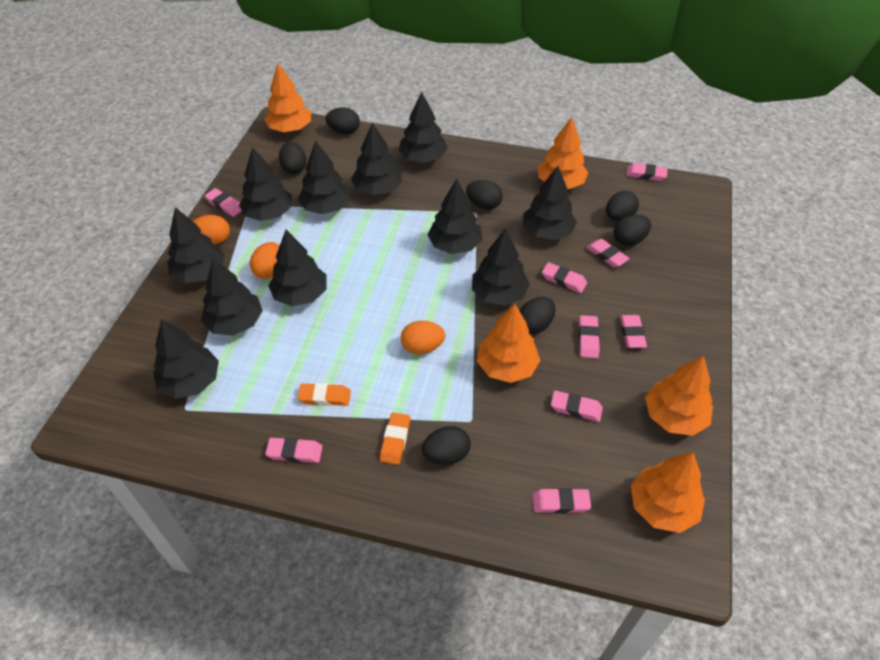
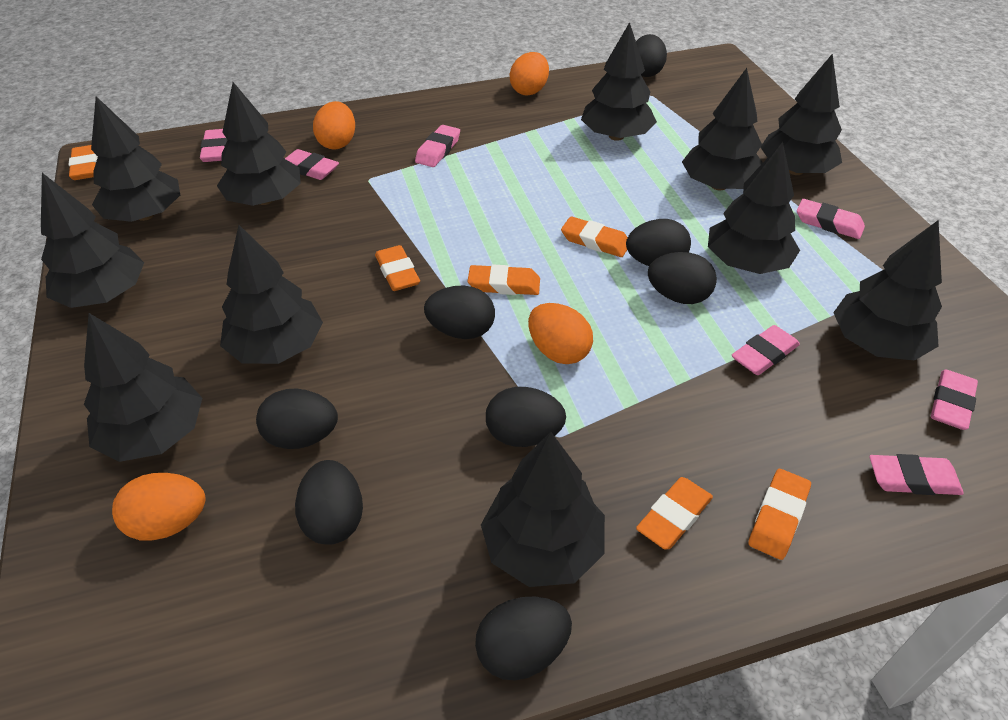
black egg: [279,142,307,174] [326,107,360,134] [422,426,471,465] [466,180,503,210] [519,297,556,334] [606,191,639,221] [614,215,651,246] = 7 -> [256,389,338,449] [295,460,363,545] [424,286,495,339] [475,597,572,680] [486,387,566,447] [626,219,691,266] [636,34,667,77] [648,252,717,304] = 8
orange egg: [193,215,230,244] [250,242,280,279] [401,321,445,354] = 3 -> [112,473,206,541] [313,101,355,150] [510,52,549,96] [528,303,593,364] = 4
orange eraser: [298,383,351,406] [380,412,410,465] = 2 -> [69,145,98,180] [375,245,420,291] [467,264,540,295] [561,216,628,257] [636,477,713,550] [748,469,811,560] = 6
orange tree: [264,64,311,132] [477,304,540,383] [538,117,588,189] [631,452,705,533] [645,356,713,436] = 5 -> none = 0
pink eraser: [205,188,242,217] [265,437,323,463] [533,488,591,514] [542,262,587,293] [551,391,603,422] [579,315,600,358] [586,239,630,268] [620,315,647,348] [626,163,668,181] = 9 -> [200,129,227,162] [285,149,339,180] [415,125,460,167] [732,325,800,375] [797,199,865,239] [869,454,964,495] [931,370,978,430] = 7

